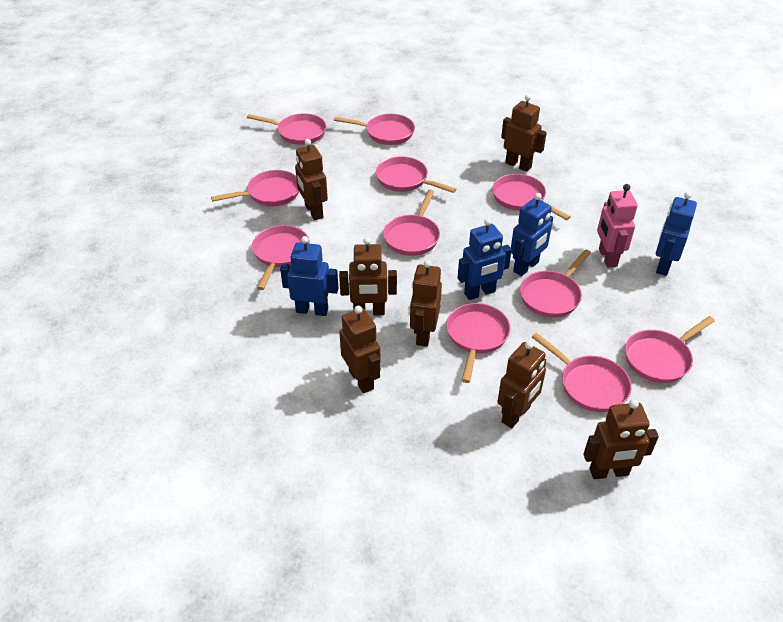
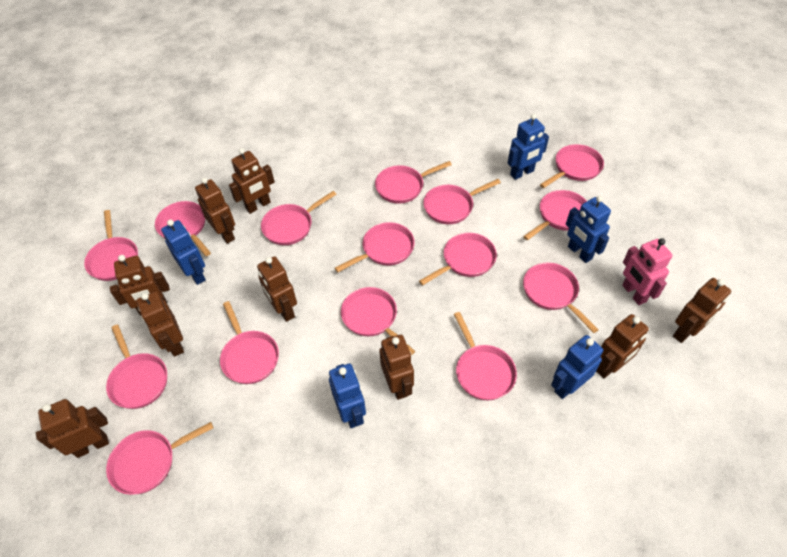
blue robot: [280,236,339,316] [458,218,512,300] [511,193,553,276] [656,192,697,276] = 4 -> [161,220,206,285] [329,363,366,428] [508,114,549,180] [551,335,603,399] [566,196,611,263] = 5
brown robot: [295,139,328,220] [339,237,397,315] [339,306,381,393] [410,260,442,347] [497,341,546,428] [501,94,547,172] [583,399,659,479] = 7 -> [36,399,109,458] [110,255,170,315] [136,291,184,357] [195,178,235,244] [229,148,275,214] [257,256,297,322] [379,335,414,400] [596,314,649,378] [673,278,731,343] = 9
pink pan: [211,170,299,206] [247,113,326,145] [252,225,310,290] [334,114,415,145] [376,156,456,193] [383,189,440,256] [446,303,510,383] [492,174,570,220] [520,249,591,318] [532,333,632,412] [625,316,715,383] = 11 -> [84,210,138,281] [106,324,167,409] [106,422,214,495] [155,201,211,256] [220,301,279,384] [261,191,336,245] [335,222,415,273] [341,287,415,355] [375,161,452,203] [419,233,497,286] [423,179,501,224] [454,312,517,400] [523,190,587,240] [523,263,599,333] [540,144,604,188] = 15

